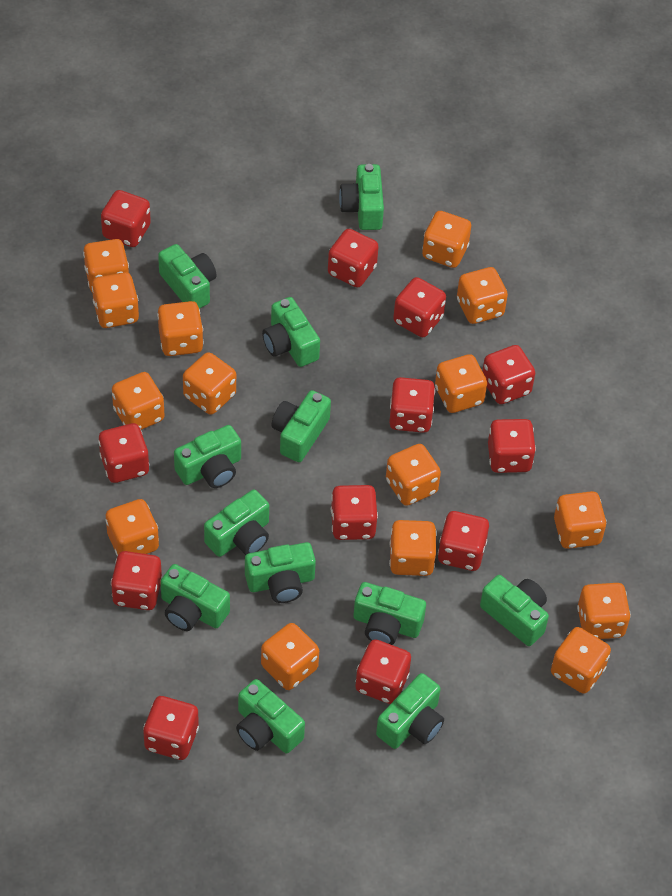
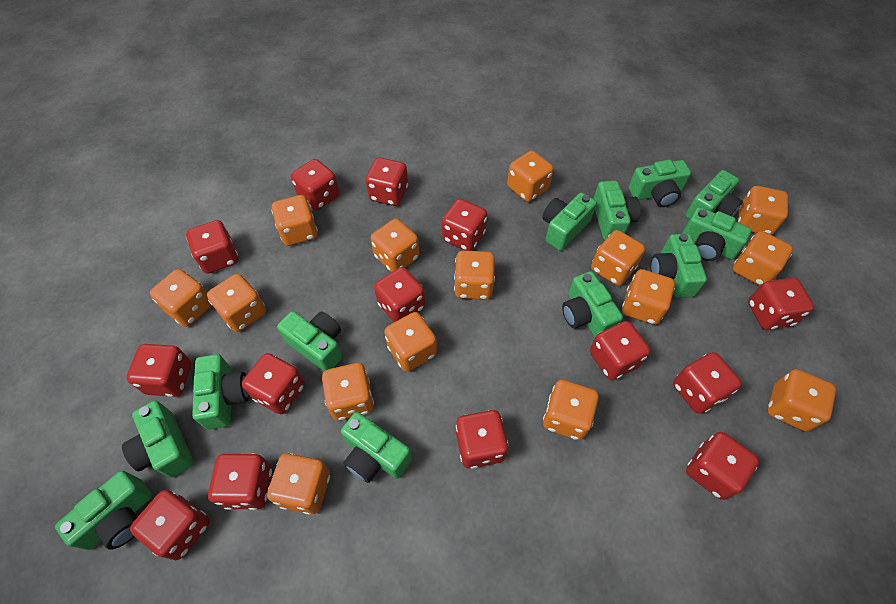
red dice: [98,423,149,483] [101,190,151,247] [111,551,162,610] [143,696,199,760] [328,229,379,288] [331,485,378,540] [355,639,411,704] [389,377,435,433] [393,277,446,337] [438,511,489,571] [482,345,535,404] [488,419,536,473] = 12 -> [126,344,192,397] [130,490,210,560] [186,220,238,274] [208,453,272,510] [242,353,305,414] [291,159,339,211] [366,157,408,206] [374,267,425,322] [442,199,487,251] [456,410,509,469] [590,321,650,380] [673,352,742,414] [686,432,759,500] [748,277,814,330] = 14

